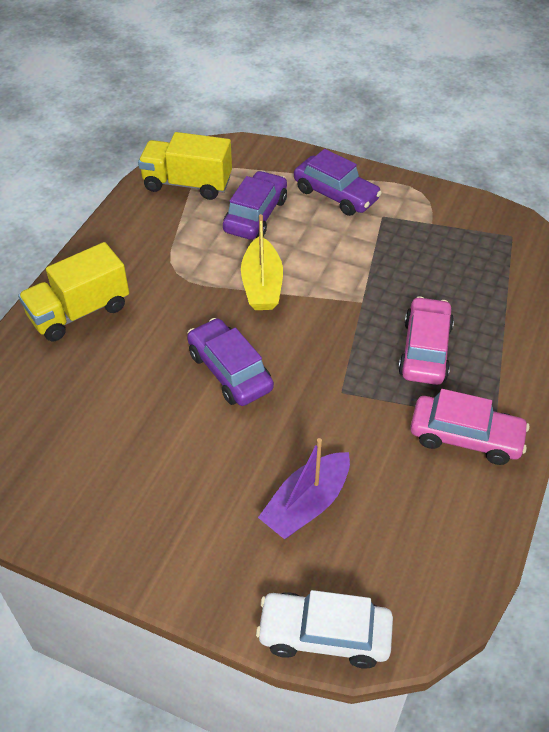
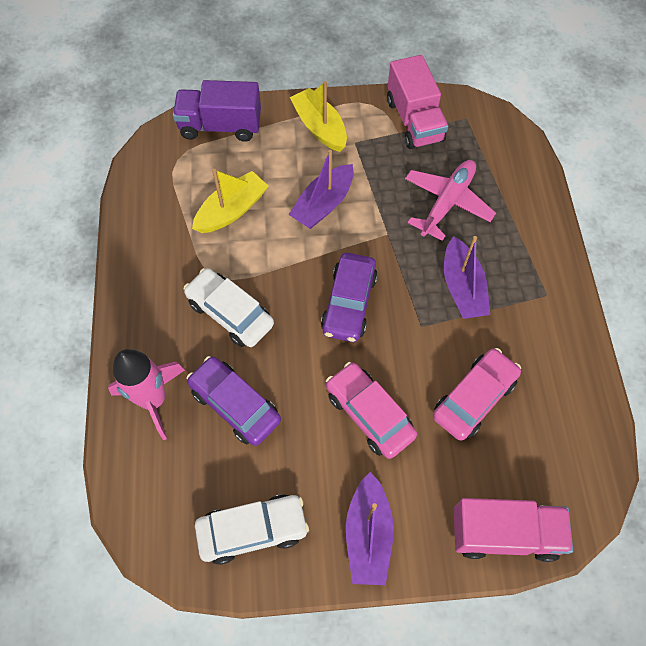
pink plane: none = 0 -> [405,160,496,241] = 1
pink rocket: none = 0 -> [108,349,185,440] = 1
pink truck: none = 0 -> [387,55,448,149] [454,498,573,562] = 2
purple boat: [258,438,350,539] = 1 -> [288,150,354,229] [346,472,394,585] [444,236,490,319] = 3
purple car: [187,318,274,406] [223,171,287,240] [294,149,382,216] = 3 -> [186,356,281,446] [321,253,378,342] = 2
purple truck: none = 0 -> [173,80,261,142] = 1
white car: [256,590,393,669] = 1 -> [184,268,274,347] [195,494,309,565] = 2
yellow boat: [241,214,283,310] = 1 -> [192,169,268,233] [290,81,347,152] = 2
yellow truck: [18,242,129,341] [138,132,232,200] = 2 -> none = 0

